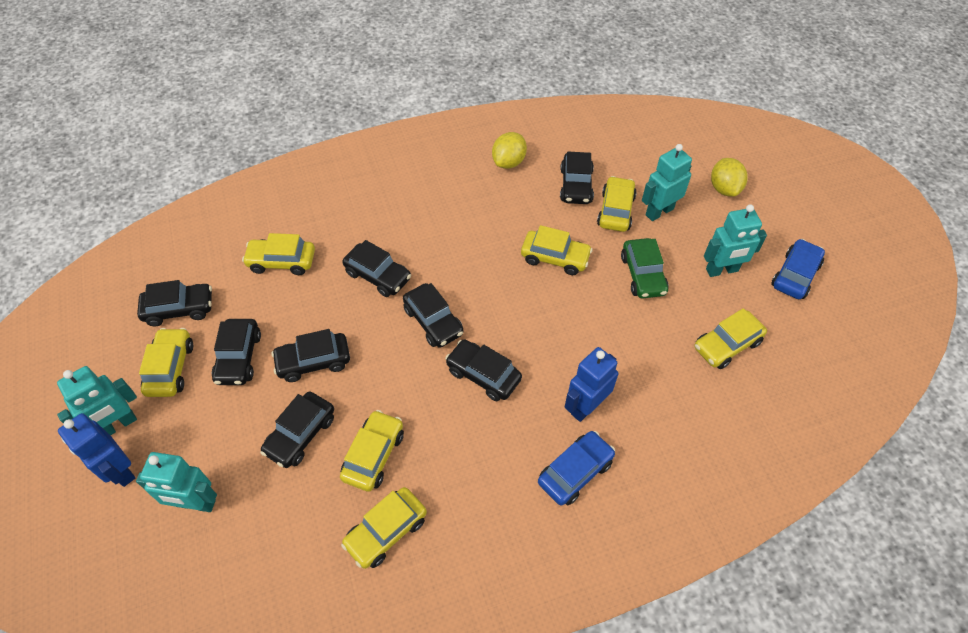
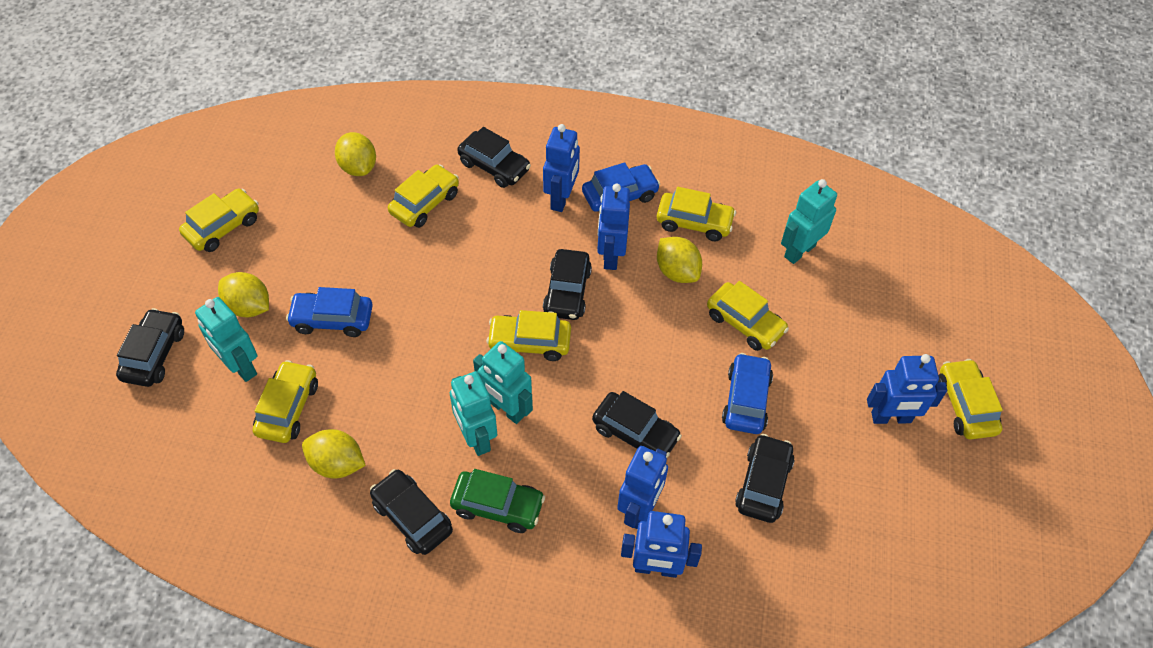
black car: [137,280,212,326] [212,319,261,385] [260,391,334,468] [271,329,350,382] [342,240,411,297] [403,283,464,348] [445,339,522,401] [560,152,594,204] = 8 -> [116,308,184,387] [370,469,453,555] [457,127,531,188] [543,249,592,320] [592,391,682,458] [735,434,795,523] = 6
blue car: [538,431,615,505] [771,239,825,299] = 2 -> [286,287,373,337] [582,162,660,213] [722,353,773,434] = 3
blue robot: [58,413,135,487] [565,347,618,422] = 2 -> [543,124,580,212] [597,184,630,270] [617,446,668,529] [621,511,702,578] [867,354,947,424] = 5
yellow lemon: [492,132,527,169] [711,158,748,197] = 2 -> [218,272,269,318] [302,429,366,478] [335,132,376,176] [657,237,702,283] = 4

